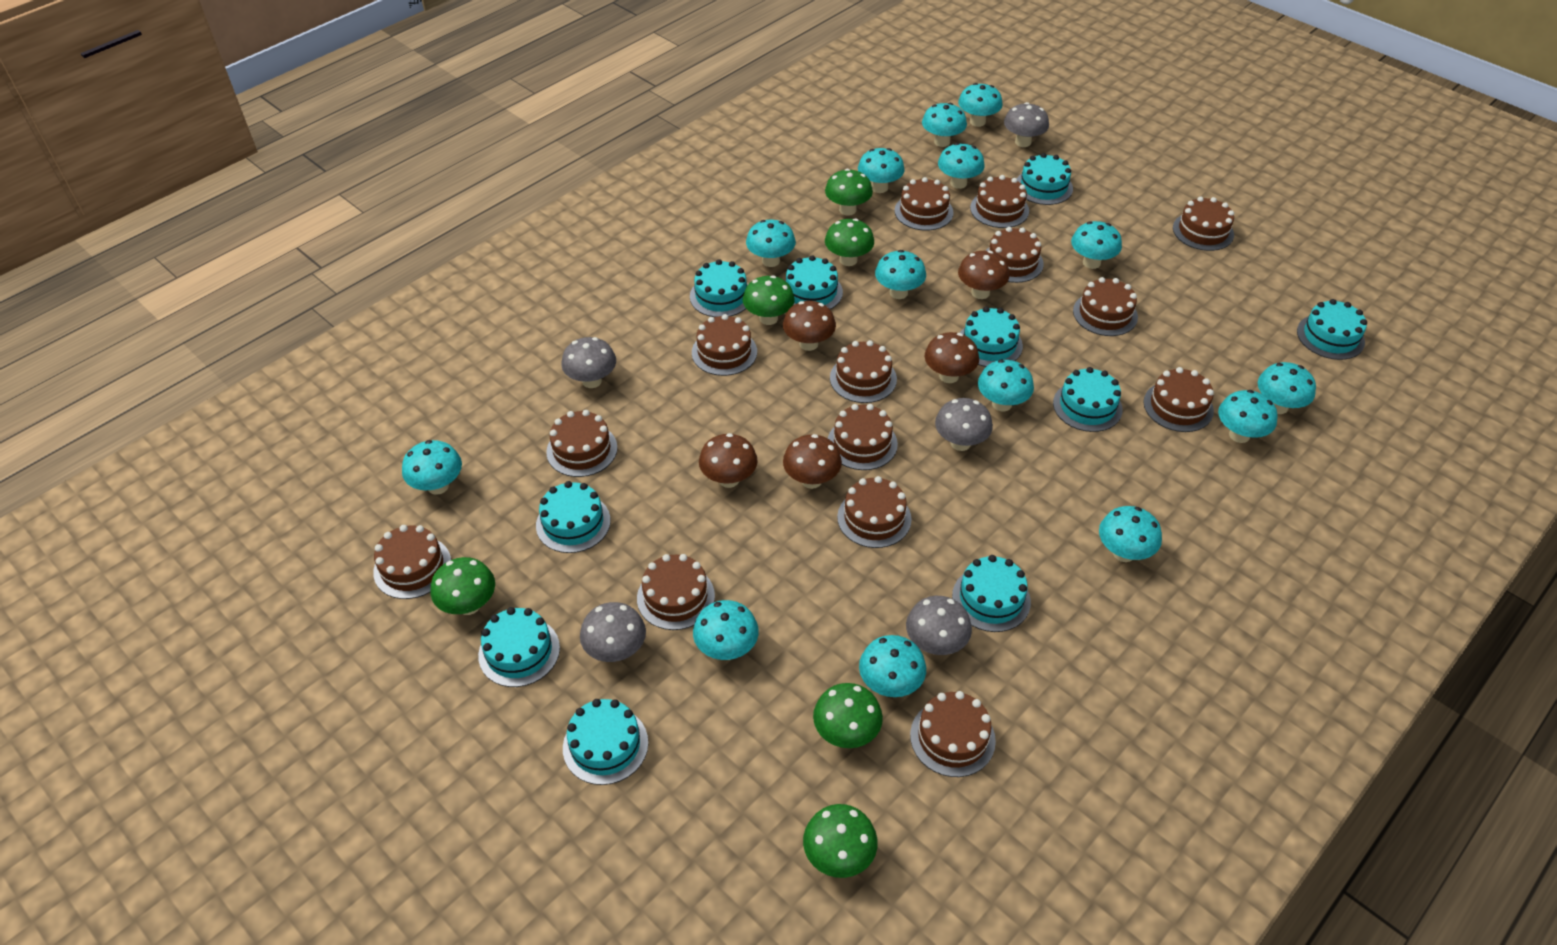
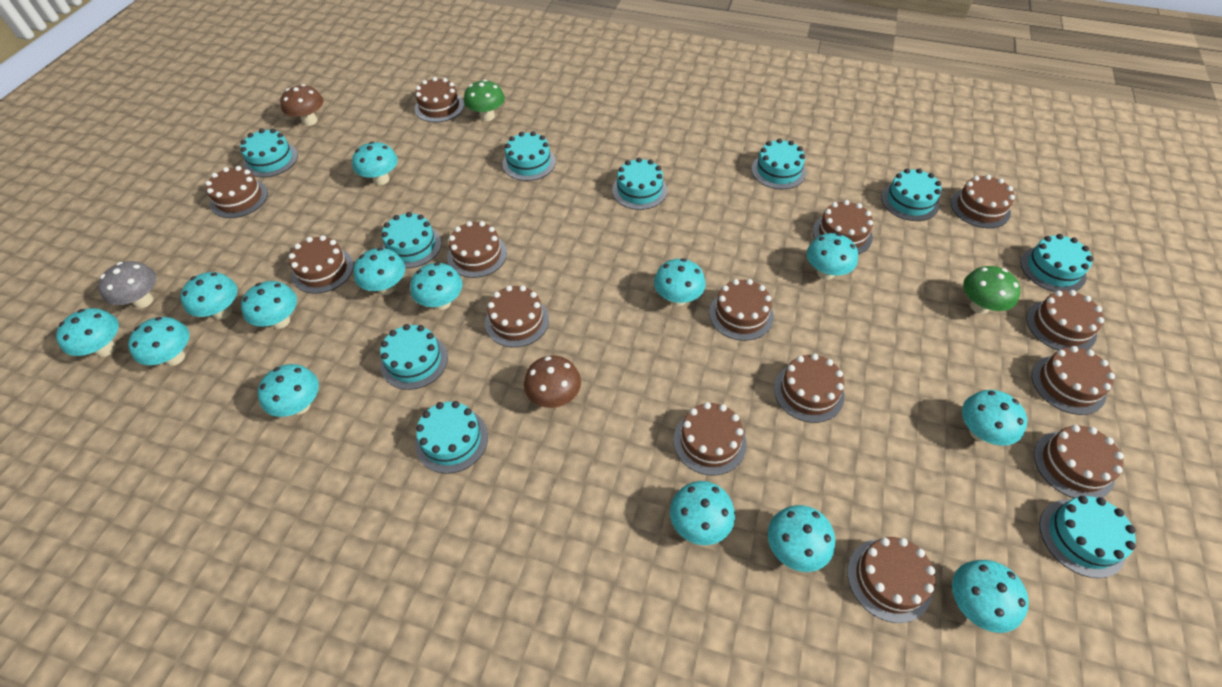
brown mushroom: [699,433,758,488] [783,301,836,351] [783,434,842,489] [925,332,979,383] [958,251,1009,299] = 5 -> [280,84,323,126] [524,355,581,408] = 2
green mushroom: [431,557,495,615] [743,275,795,325] [803,804,878,878] [813,683,883,748] [825,169,873,216] [825,218,874,266] = 6 -> [464,80,505,121] [963,266,1020,314] = 2
grey mushroom: [561,337,616,388] [580,602,646,662] [906,596,972,655] [935,398,993,451] [1004,102,1049,147] = 5 -> [98,261,157,308] = 1

